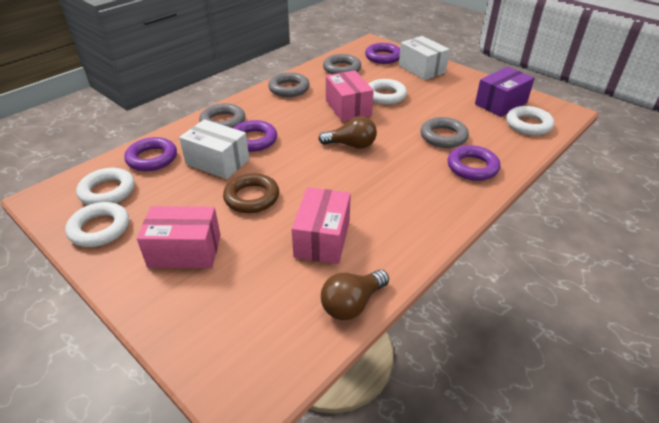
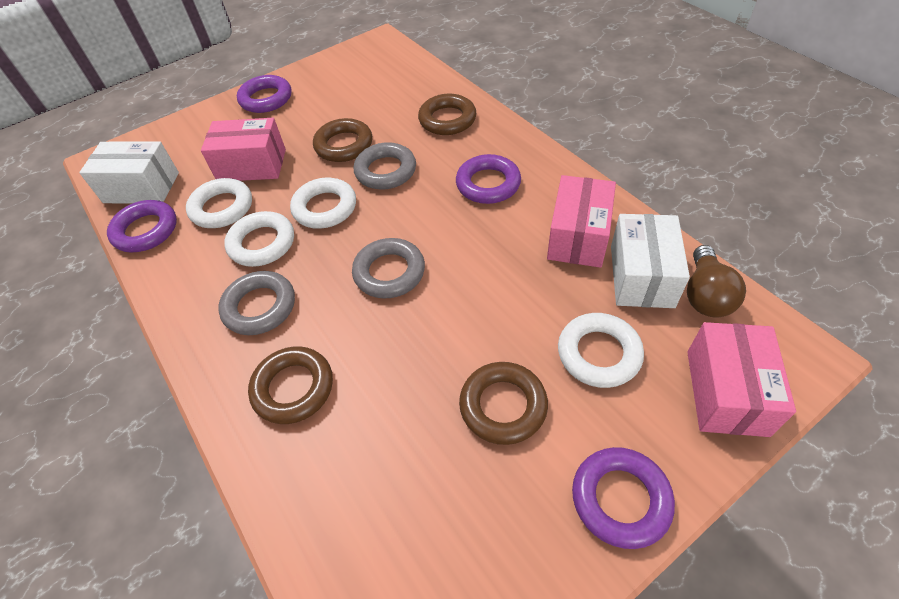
brown light bulb: [318,116,377,149] [321,270,389,320] = 2 -> [687,245,746,317] = 1
brown ring: [223,173,279,213] = 1 -> [248,346,333,424] [313,118,372,162] [418,94,476,135] [459,362,548,445] = 4
grey ring: [199,103,246,128] [268,72,310,97] [323,54,362,74] [421,117,469,148] = 4 -> [218,271,295,335] [352,238,425,299] [354,142,416,190] = 3
purple box: [475,67,535,117] = 1 -> none = 0

